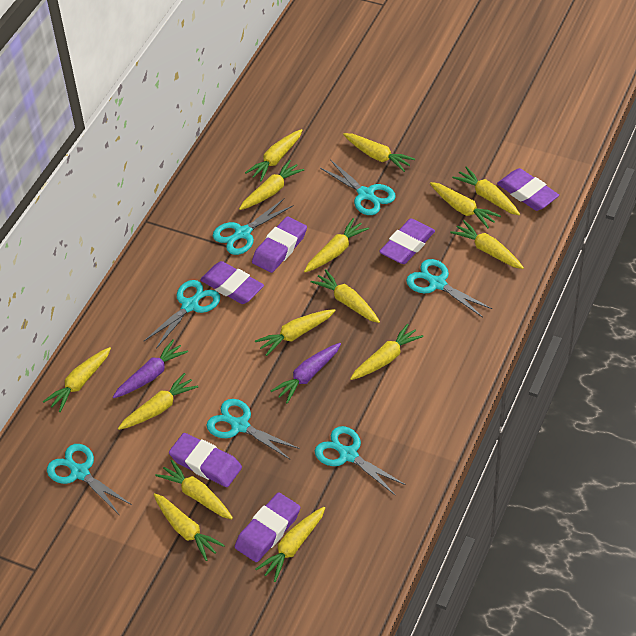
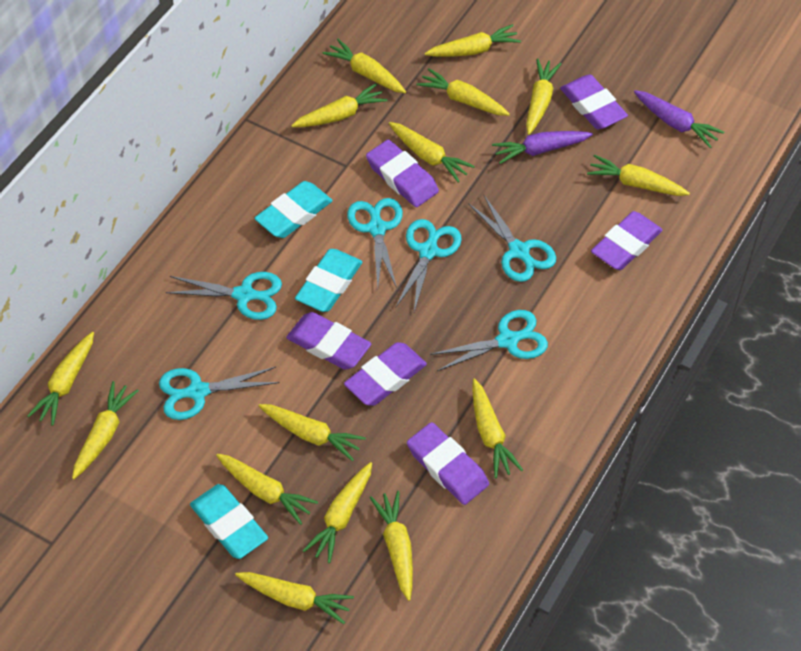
turquoise eraser: none = 0 -> [190,484,268,559] [254,181,333,238] [295,249,362,312] = 3
turquoise scissors: [47,444,132,514] [144,280,220,349] [206,399,300,459] [213,199,294,255] [315,426,406,496] [320,160,396,215] [406,259,492,318] = 7 -> [159,367,280,420] [166,272,282,320] [347,198,403,288] [396,219,462,312] [430,310,548,371] [468,194,556,282] = 6

